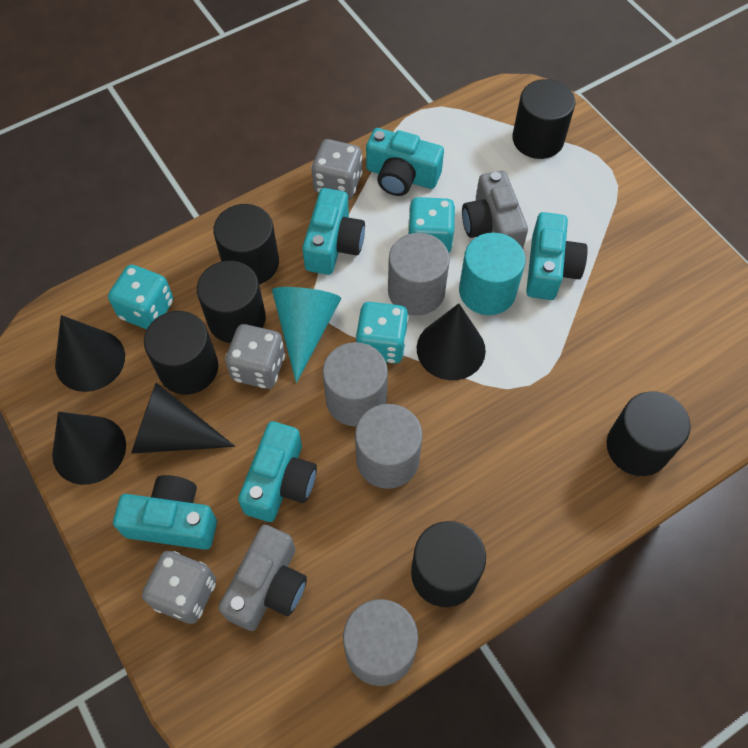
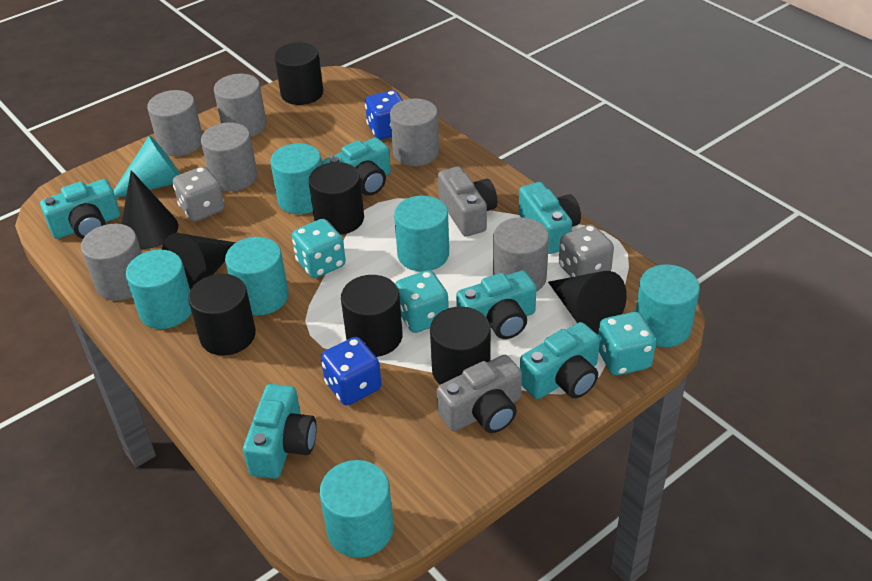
black cone: [52,412,126,485] [55,315,125,392] [131,382,235,454] [417,303,486,380] = 4 -> [121,170,178,249] [162,233,236,290] [548,271,627,335] = 3
black cylinder: [144,311,218,395] [197,261,266,343] [213,204,279,285] [411,521,486,607] [513,79,575,159] [606,391,691,476] = 6 -> [188,274,256,356] [274,42,323,105] [309,162,364,235] [341,275,403,357] [430,306,491,385] = 5
blue dice: none = 0 -> [321,337,382,405] [365,90,403,140] = 2
grey cylinder: [322,342,388,427] [343,599,418,686] [355,404,423,489] [388,233,450,315] = 4 -> [81,224,142,301] [147,90,202,156] [201,122,257,192] [214,74,267,137] [390,98,439,166] [493,218,549,292] = 6
grey dice: [142,551,216,624] [225,324,285,389] [311,139,363,200] = 3 -> [173,166,225,222] [559,224,614,277] = 2
turquoise camera: [113,475,217,550] [238,421,317,522] [302,188,365,275] [366,128,444,196] [526,212,588,300] = 5 -> [40,179,120,239] [243,384,317,479] [322,138,391,196] [456,270,536,339] [519,182,581,254] [520,322,600,399] = 6
turquoise cylinder: [459,233,525,315] = 1 -> [126,250,192,329] [225,237,289,316] [270,143,322,214] [320,460,394,558] [394,196,449,272] [636,264,700,347] = 6

